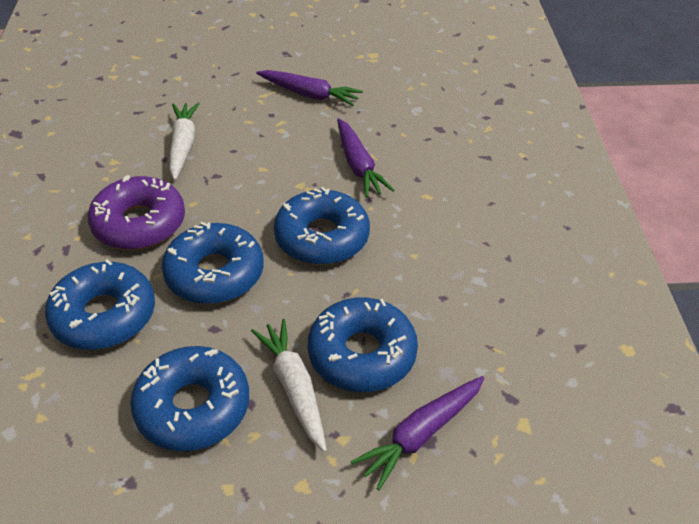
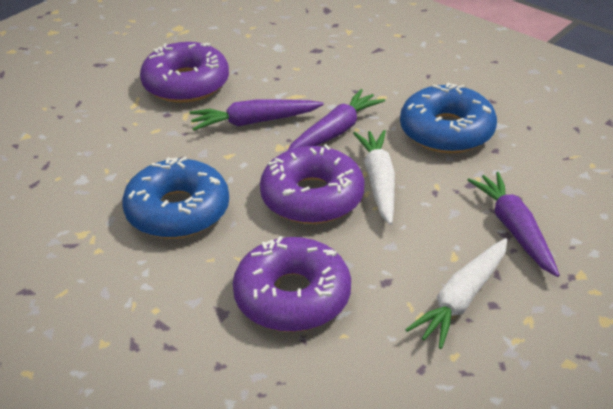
blue donut: [45,259,155,350] [130,346,249,451] [162,222,264,304] [274,187,370,265] [308,297,418,392] = 5 -> [122,157,229,239] [400,83,497,153] = 2
purple donut: [88,175,185,250] = 1 -> [140,42,229,103] [233,236,351,332] [260,144,365,224] = 3

